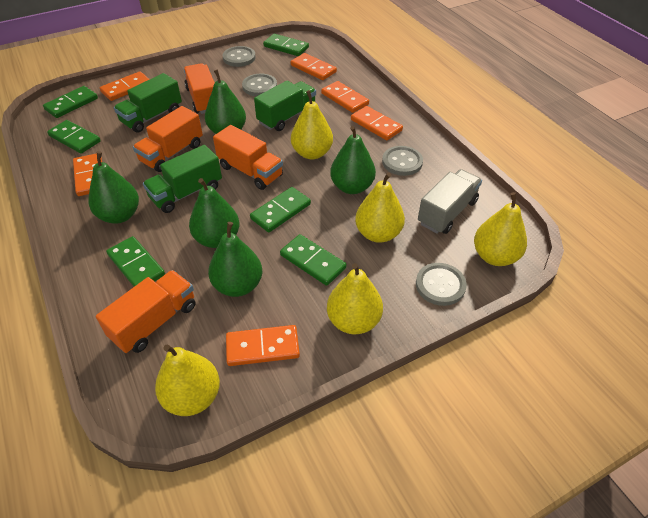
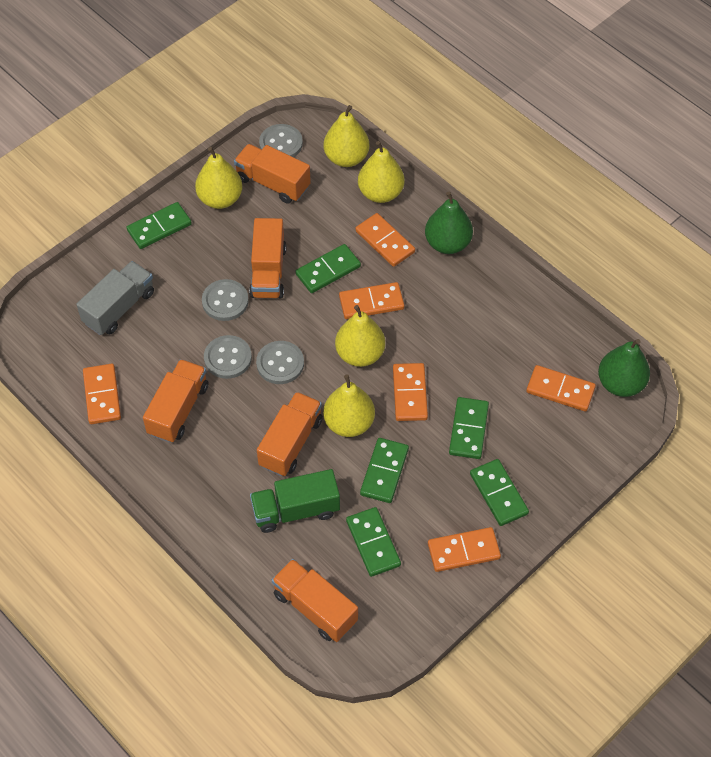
green pear: [88,151,139,224] [189,178,240,248] [205,69,246,134] [208,222,262,297] [330,126,376,194] = 5 -> [425,192,473,254] [598,339,650,397] = 2
green truck: [114,73,182,133] [143,145,222,213] [254,81,316,131] = 3 -> [250,469,340,533] = 1
orange truck: [96,270,196,353] [133,106,203,172] [184,63,215,114] [213,125,283,190] = 4 -> [143,359,208,443] [234,144,311,204] [249,218,286,298] [257,392,323,476] [272,559,358,642] = 5

